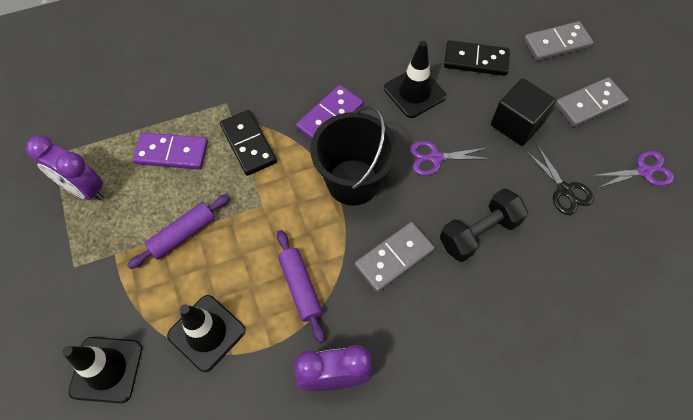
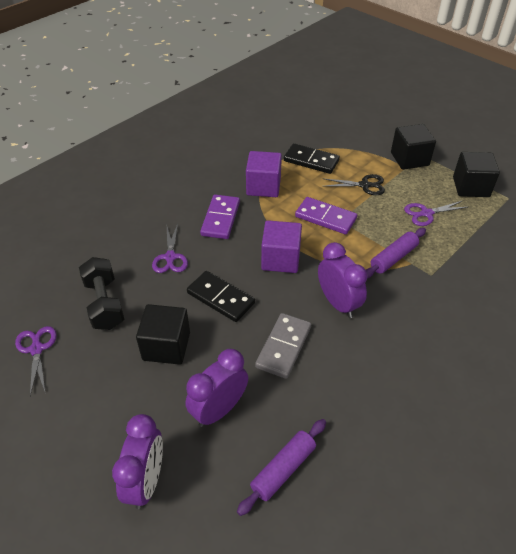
black bucket: [310,105,397,206] = 1 -> none = 0
black cube: [491,78,556,146] = 1 -> [136,304,190,365] [391,124,436,170] [453,152,500,197] = 3
black traffic cone: [62,337,142,404] [167,295,245,372] [384,41,446,118] = 3 -> none = 0
grey domino: [355,222,435,292] [524,21,594,61] [555,77,628,127] = 3 -> [255,313,311,379] = 1
purple clock: [26,135,104,201] [294,345,373,391] = 2 -> [112,414,163,509] [185,349,248,427] [318,242,368,318] = 3
purple cube: none = 0 -> [246,151,282,197] [261,220,302,273] = 2
purple scissors: [410,141,491,176] [591,151,674,188] = 2 -> [15,326,57,396] [152,224,188,273] [404,201,468,226] = 3

